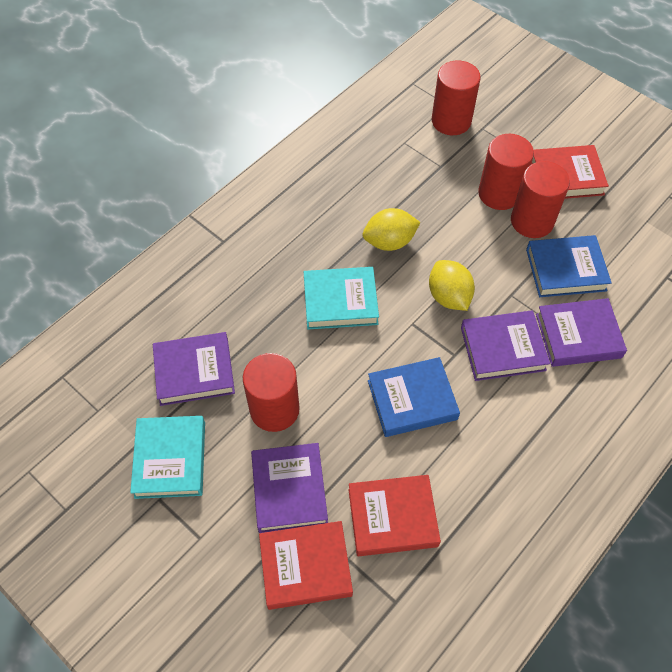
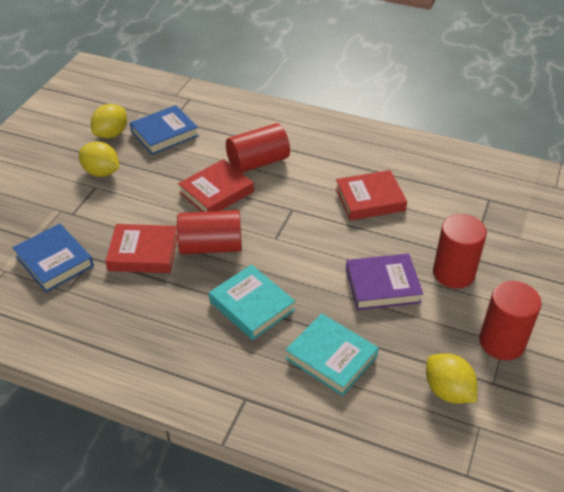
purple book: [153,332,235,406] [251,443,328,533] [461,310,550,381] [536,298,627,367] = 4 -> [346,254,423,310] = 1
yellow lemon: [363,208,421,251] [429,260,475,311] = 2 -> [79,141,119,177] [91,104,127,139] [426,353,477,404] = 3

